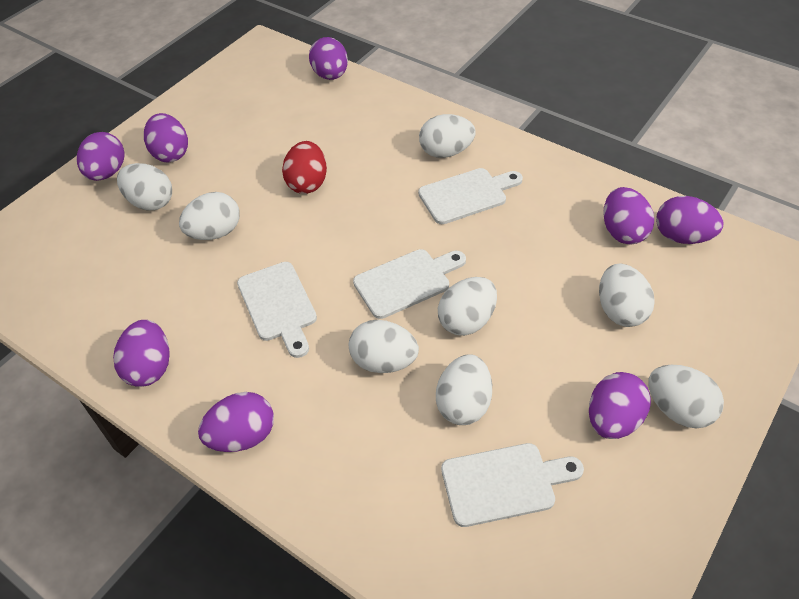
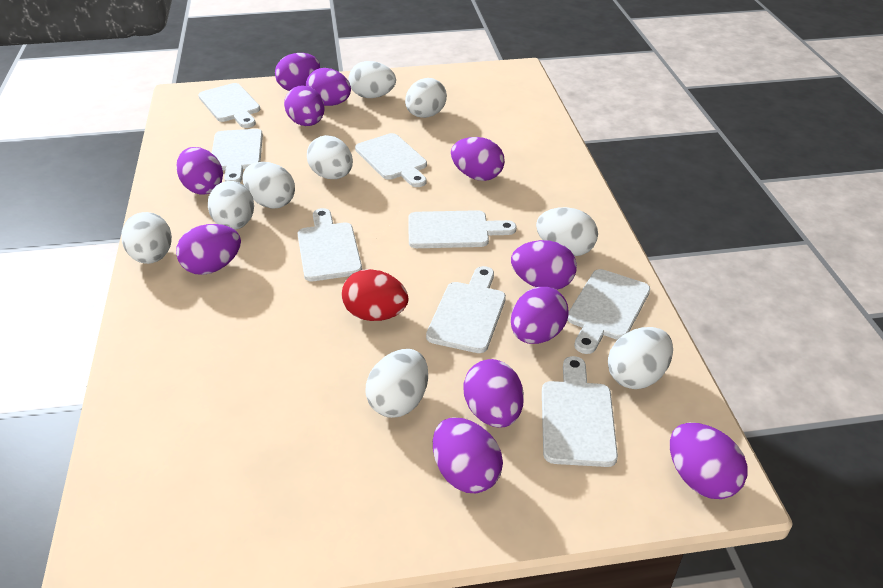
purple egg: [77,132,124,181] [113,320,170,387] [144,113,188,162] [198,392,274,452] [309,37,348,80] [589,372,651,439] [603,187,654,244] [656,196,723,244] = 8 -> [176,147,223,195] [176,224,241,275] [275,53,320,91] [284,86,324,126] [306,68,351,106] [433,417,503,493] [451,137,505,181] [463,359,524,427] [511,240,577,290] [511,287,569,344] [670,423,748,499] = 11
white cutting board: [237,262,317,358] [353,249,466,319] [418,168,523,224] [441,443,584,527] = 4 -> [198,83,260,128] [212,129,263,183] [298,208,362,281] [355,133,427,187] [408,210,517,248] [426,266,506,353] [542,356,618,467] [568,269,650,354] = 8
white egg: [117,163,172,211] [179,192,240,240] [349,320,419,373] [419,114,475,158] [436,355,492,425] [438,277,497,336] [599,263,655,327] [648,365,724,428] = 8 -> [121,212,172,264] [208,181,254,230] [243,162,295,209] [307,135,353,179] [348,61,396,98] [365,349,428,418] [405,78,447,118] [536,207,598,256] [608,327,673,389] = 9

